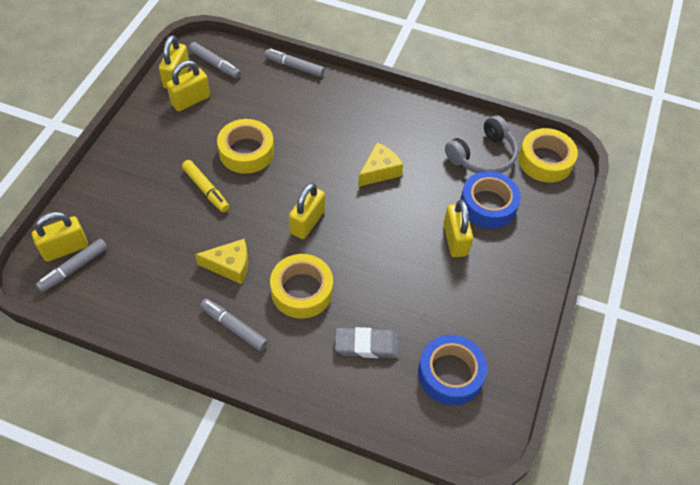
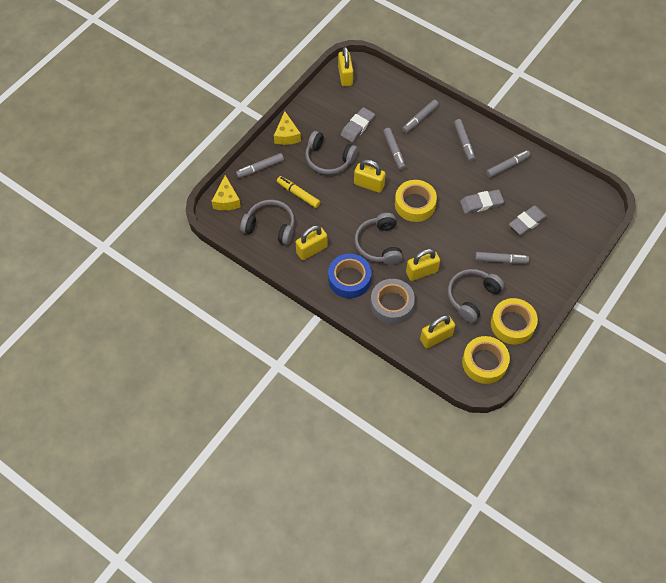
blue tape: [418,335,487,405] [460,171,521,229] = 2 -> [328,254,372,298] = 1
grey eraser: [335,327,399,358] = 1 -> [341,107,375,142] [460,190,504,214] [509,205,548,235] = 3
grey headphones: [445,115,518,173] = 1 -> [240,200,295,245] [305,131,358,175] [355,213,403,265] [448,269,504,323] = 4
grey marker: [36,238,108,292] [189,42,241,79] [200,298,268,351] [265,49,325,77] = 4 -> [236,153,284,178] [383,128,406,170] [402,100,439,133] [454,119,475,162] [475,252,529,264] [486,150,531,178] = 6
grey tape: none = 0 -> [371,279,415,324] = 1

